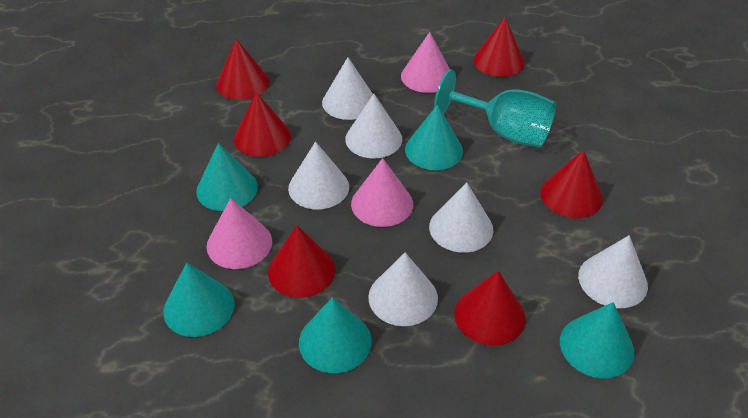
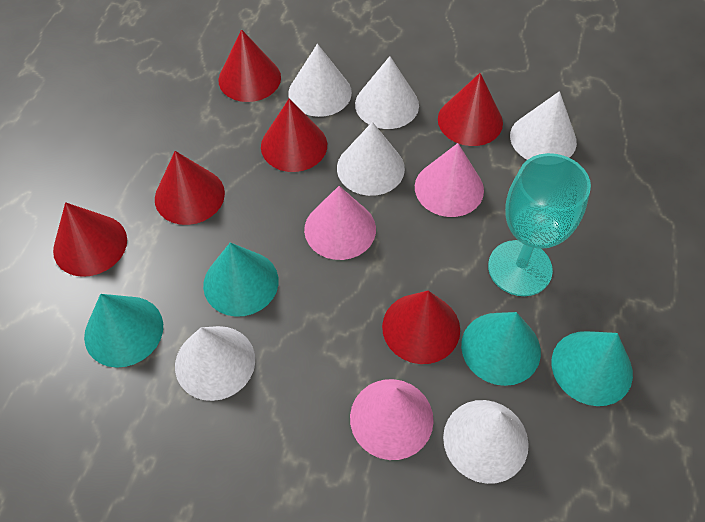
turquoise cone: [163,263,234,337] [196,143,258,211] [299,297,372,373] [405,104,463,170] [560,302,634,378] = 5 -> [84,294,163,368] [203,243,278,317] [461,312,541,386] [552,331,633,406] = 4

